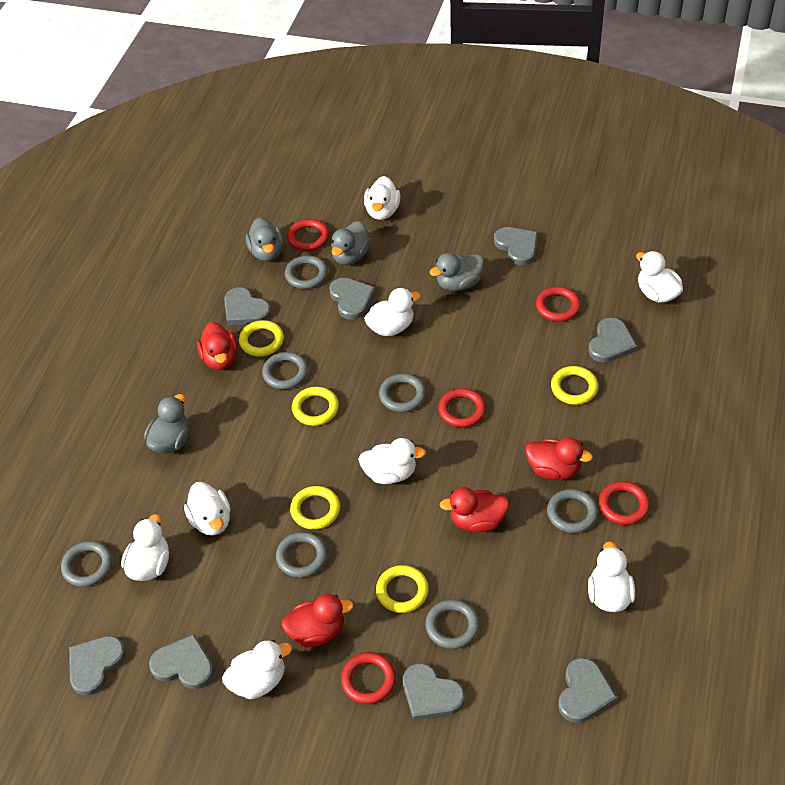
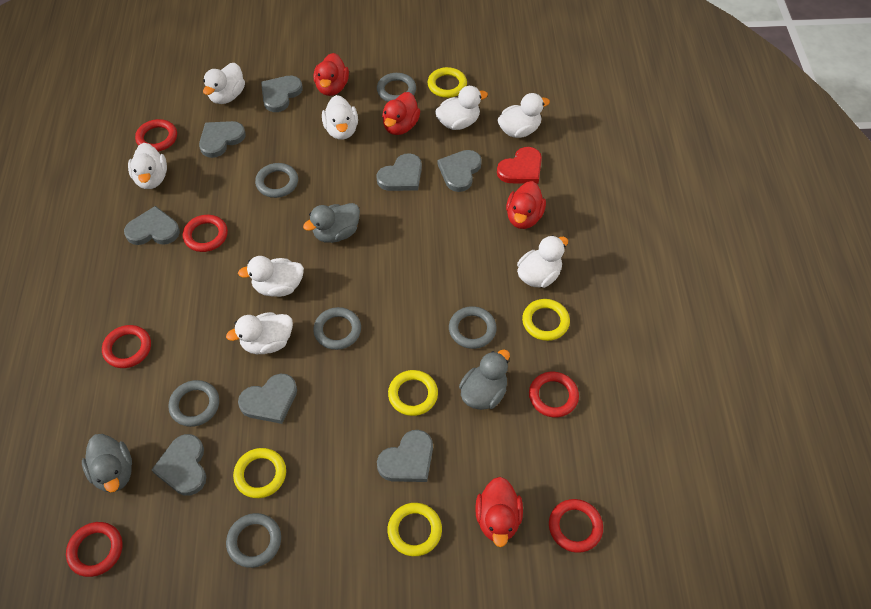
grey duck: [144,394,190,454] [246,217,284,262] [331,221,371,265] [430,253,484,291] = 4 -> [82,434,132,493] [303,203,360,243] [459,350,510,410] = 3
grey ring: [61,541,112,587] [262,352,308,389] [276,532,327,578] [285,255,328,289] [379,374,426,412] [425,599,479,649] [547,489,598,533] = 7 -> [168,380,219,427] [226,513,281,568] [255,163,298,198] [313,307,361,350] [377,73,416,102] [449,306,497,349] = 6
red heart: none = 0 -> [497,147,542,184] = 1
red ring: [287,219,329,251] [341,652,396,704] [438,388,486,428] [536,287,581,322] [599,481,650,525] = 5 -> [66,522,122,577] [102,325,151,368] [135,119,177,151] [183,215,228,252] [529,372,579,417] [549,499,603,553] = 6

